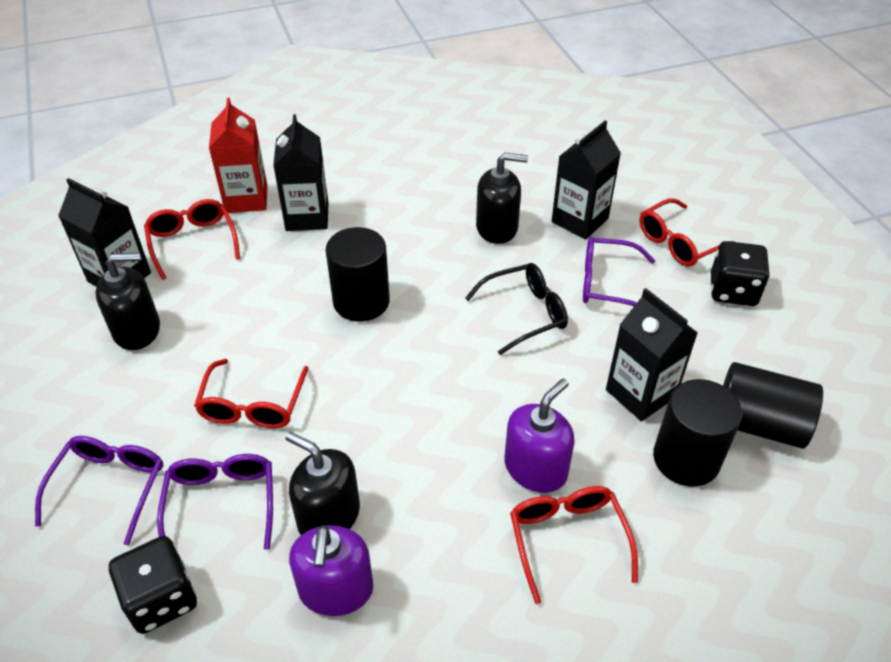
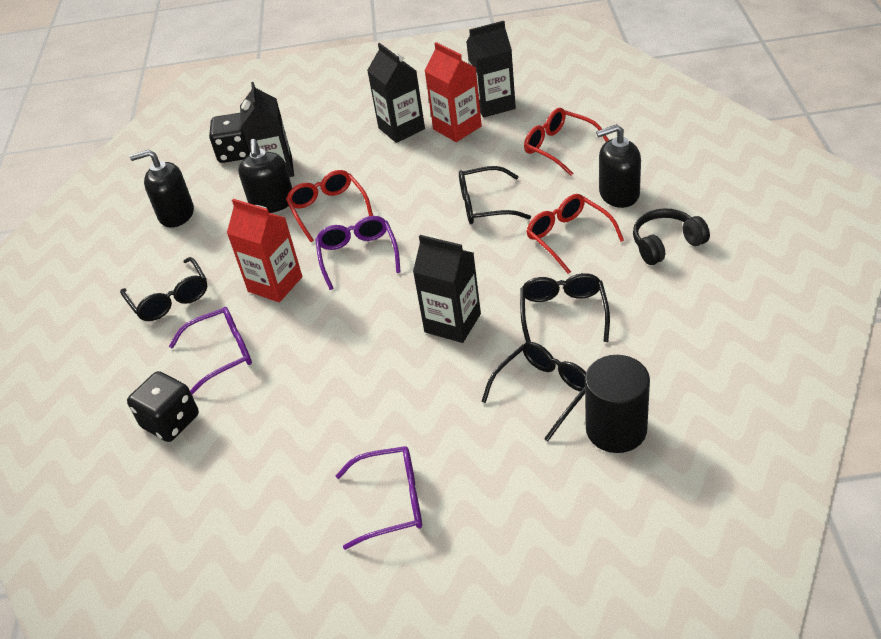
black cylinder: [326,227,390,321] [653,379,742,486] [723,362,823,449] = 3 -> [585,355,650,453] = 1
black glasses: [465,263,568,355] = 1 -> [120,257,207,321] [459,166,531,224] [481,342,586,441] [520,273,610,342] = 4
black headphones: none = 0 -> [633,208,710,265] = 1
purple soap dispenser: [289,525,373,616] [504,379,575,493] = 2 -> none = 0
red carton: [209,98,267,213] = 1 -> [227,199,302,302] [425,42,482,142] = 2
red glasses: [144,199,240,280] [194,359,309,428] [510,486,638,604] [640,198,734,267] = 4 -> [286,170,373,242] [524,108,609,176] [526,194,624,274] = 3

